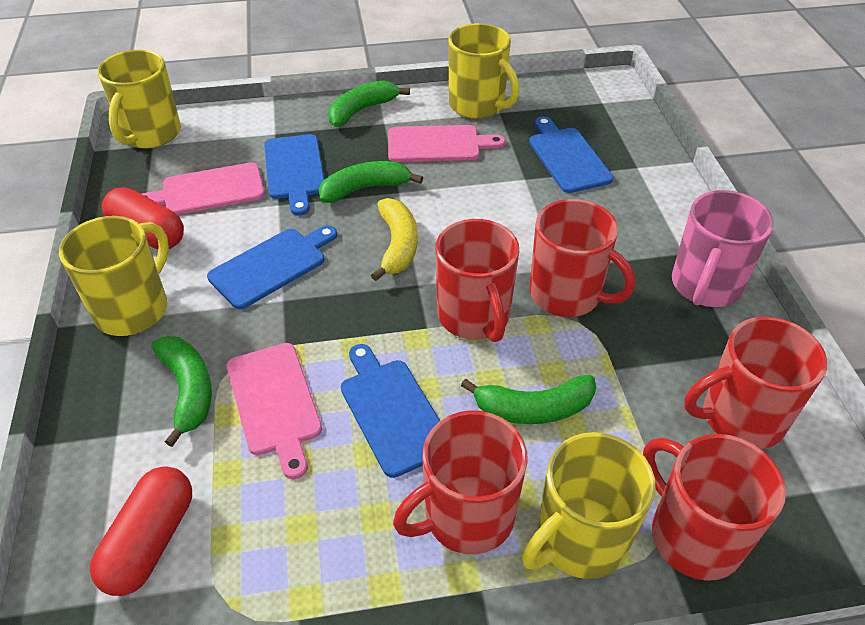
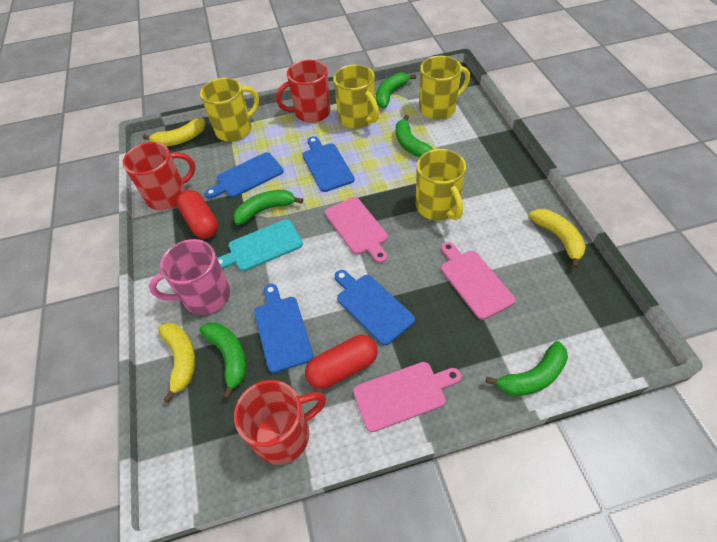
green banana: [152,336,212,447] [319,161,423,203] [328,80,410,127] [461,375,596,424] = 4 -> [199,322,246,399] [233,190,303,225] [376,73,416,108] [396,115,433,158] [486,341,568,396] = 5
red mug: [393,410,528,555] [436,219,519,342] [530,199,635,317] [643,434,786,581] [684,317,827,449] = 5 -> [123,142,195,210] [234,380,326,465] [276,60,331,123] = 3
turquoise cutting board: none = 0 -> [218,219,303,271] = 1
yellow banana: [371,198,417,281] = 1 -> [143,118,205,146] [158,322,195,403] [529,209,586,268] = 3

